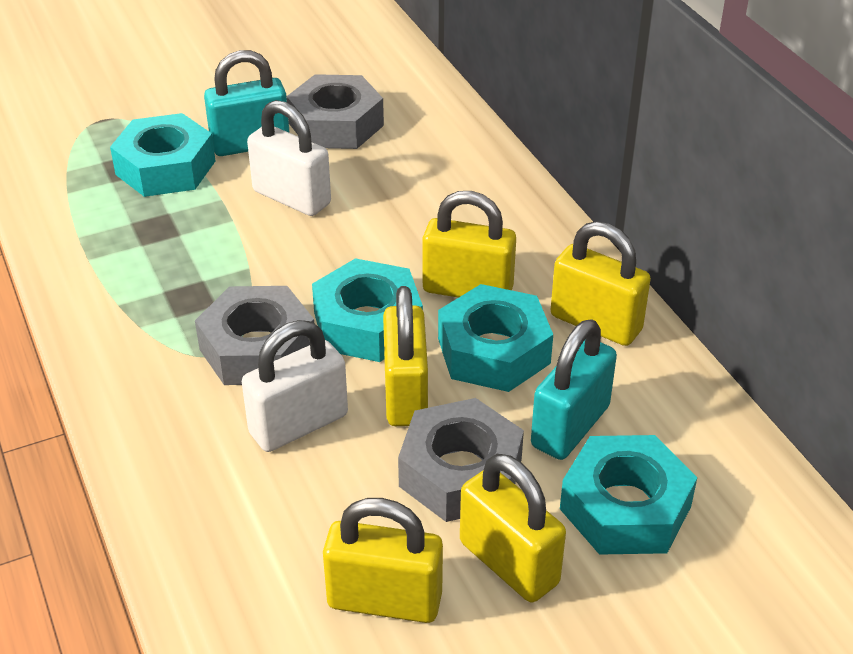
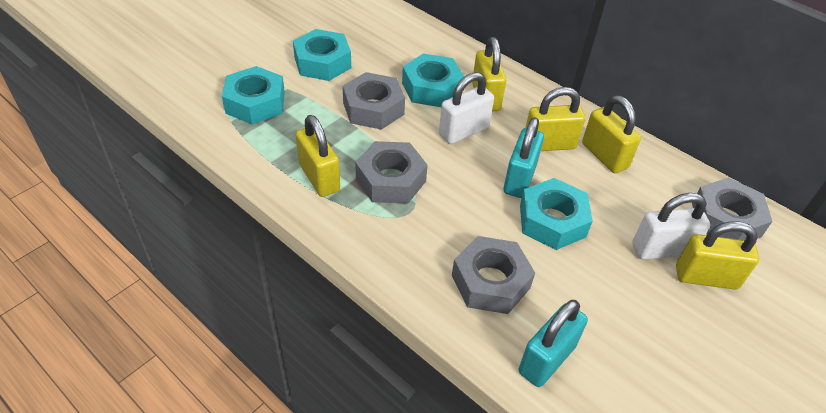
grey nut: [195,286,314,385] [287,74,384,149] [398,398,524,522] = 3 -> [343,72,405,130] [355,141,428,204] [452,236,535,314] [692,177,773,240] = 4

